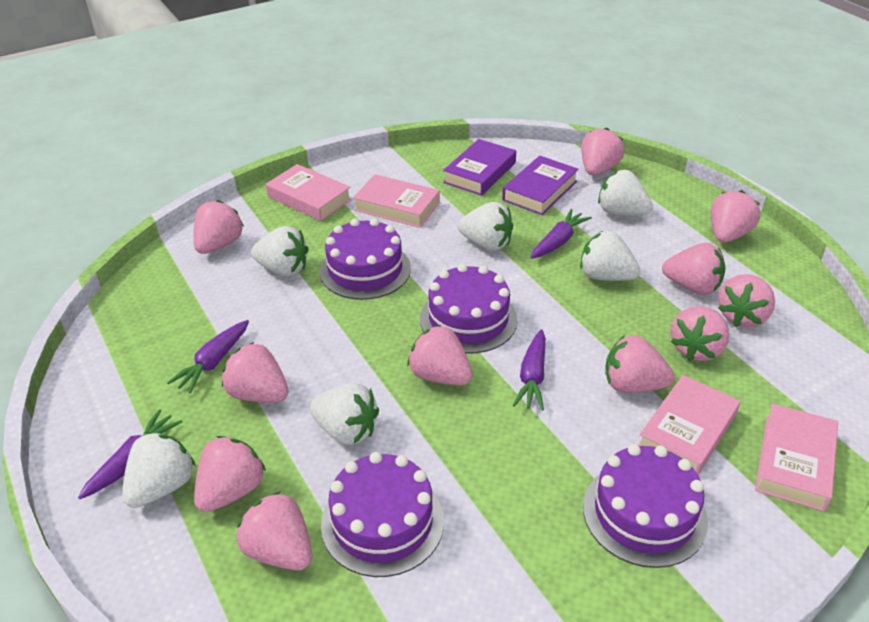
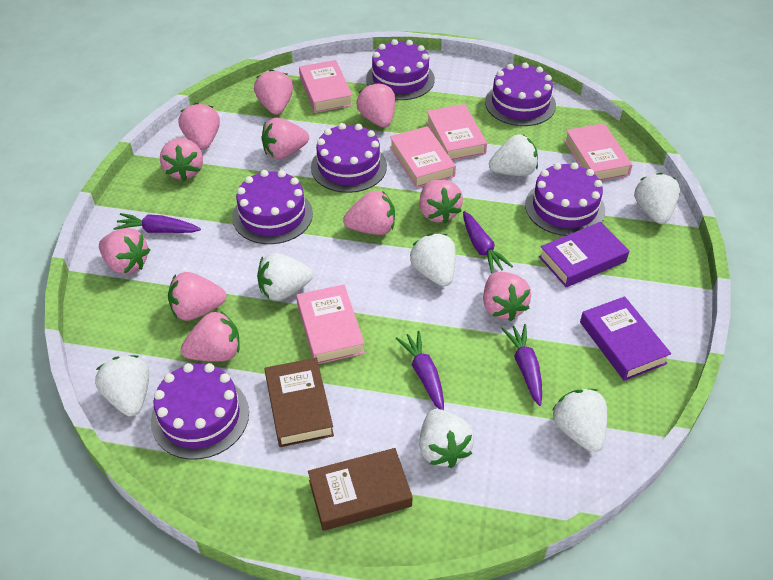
brown book: none = 0 -> [265,358,334,447] [308,448,413,531] = 2
pink book: [266,164,352,221] [353,174,440,228] [638,375,740,475] [755,403,838,512] = 4 -> [296,284,365,364] [299,60,353,113] [390,126,456,188] [426,104,487,161] [564,123,633,181] = 5
purple cake: [320,218,411,300] [321,452,444,577] [420,264,518,354] [583,444,708,568] = 4 -> [151,363,249,460] [232,170,313,244] [311,123,387,193] [366,39,435,100] [485,62,556,126] [525,162,605,236] = 6
white strawberry: [122,432,196,508] [251,226,309,277] [309,383,379,445] [458,202,513,251] [580,231,640,281] [598,170,653,216] = 6 -> [95,355,149,417] [257,253,313,301] [410,233,456,286] [419,409,474,468] [489,135,538,176] [553,389,607,452] [634,173,680,224] = 7

